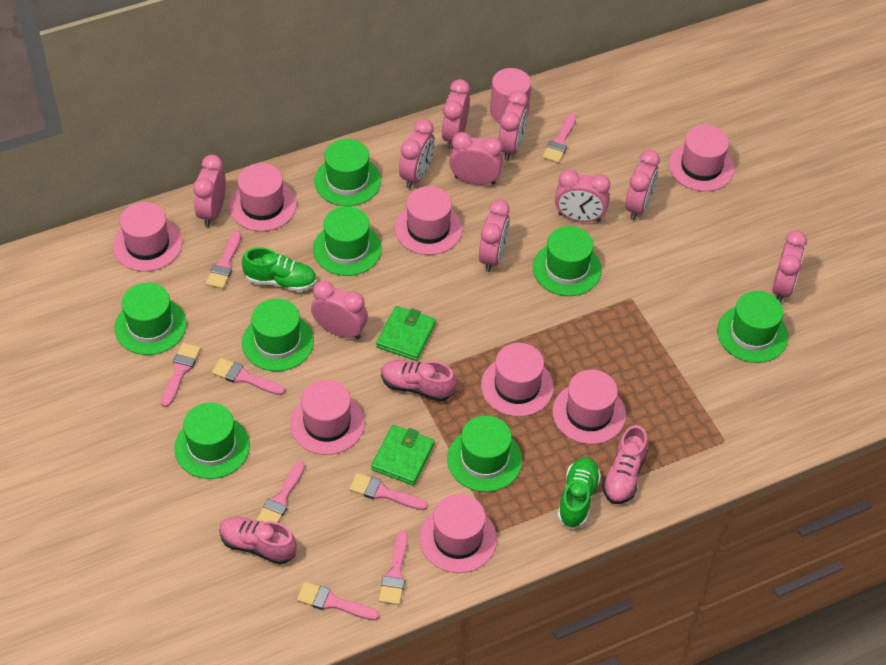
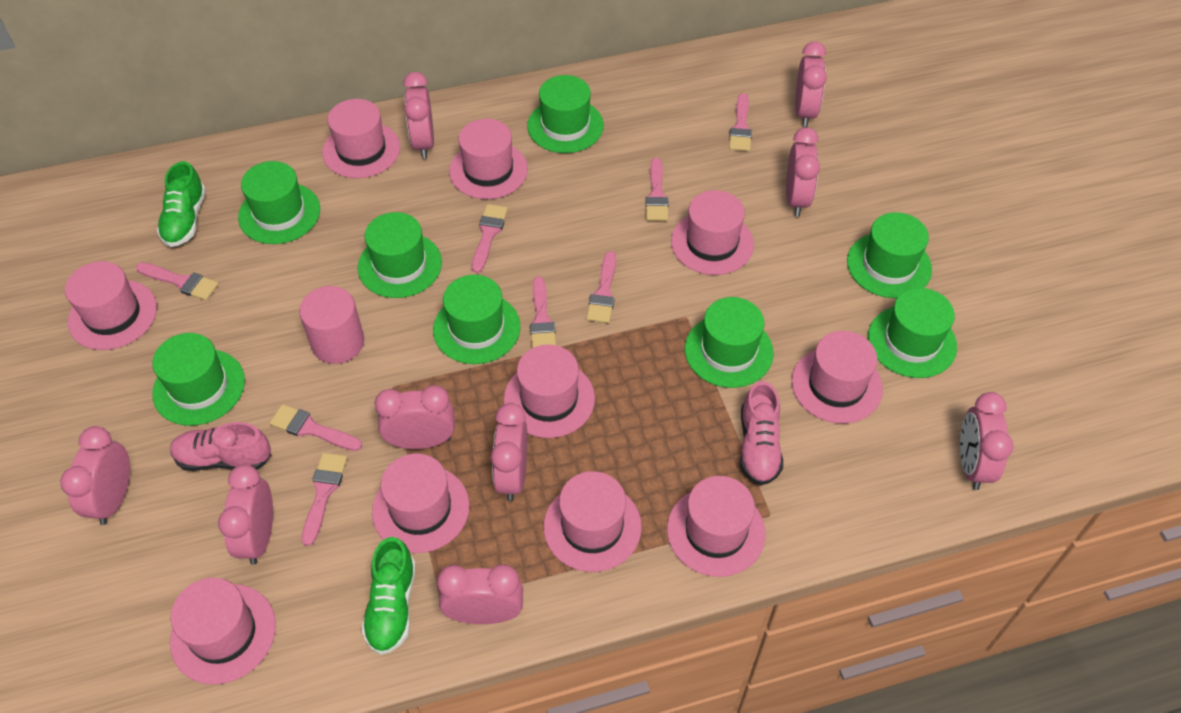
green wallet: [371,425,435,485] [376,306,436,361] = 2 -> none = 0
pink clock: [193,155,226,227] [311,280,368,339] [399,119,435,189] [442,79,470,150] [449,132,503,185] [479,199,510,272] [499,90,528,161] [555,169,610,222] [625,150,660,220] [772,231,807,303] = 10 -> [60,426,130,525] [218,464,273,565] [374,385,455,449] [403,72,434,159] [437,564,523,624] [491,403,527,501] [786,128,820,216] [795,41,827,127] [960,392,1014,490] = 9
pink hat: [113,202,182,272] [229,163,297,232] [290,379,364,455] [394,186,463,255] [419,494,497,573] [481,343,554,417] [552,370,626,444] [669,125,735,192] = 8 -> [65,261,157,350] [170,578,276,685] [322,99,400,178] [372,454,470,553] [449,119,528,199] [504,345,595,438] [543,471,642,572] [667,476,766,577] [671,190,754,275] [792,331,883,424] = 10
pink shoe: [219,516,297,565] [381,360,456,402] [602,425,648,504] = 3 -> [170,422,271,471] [740,381,783,485] = 2

